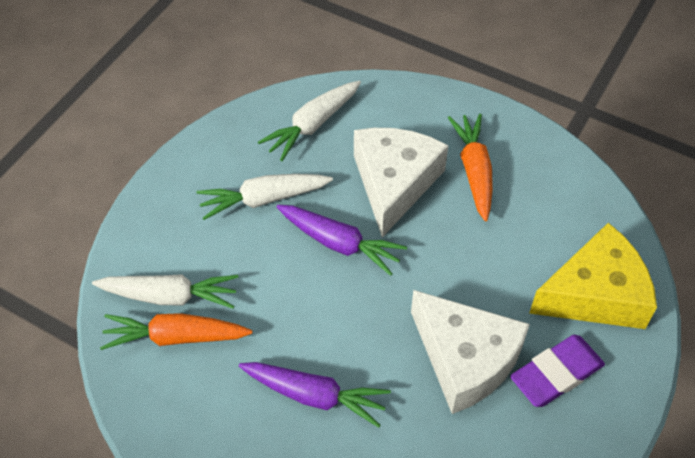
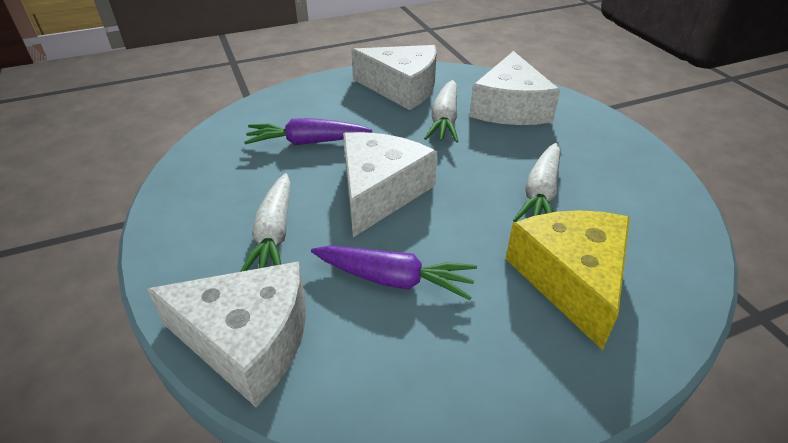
orange carrot: [100,313,252,350] [448,114,493,221] = 2 -> none = 0
purple eraser: [510,335,605,407] = 1 -> none = 0
white cheese: [354,128,449,237] [411,290,530,414] = 2 -> [147,261,306,407] [343,132,437,237] [351,45,437,110] [470,51,560,125] = 4

